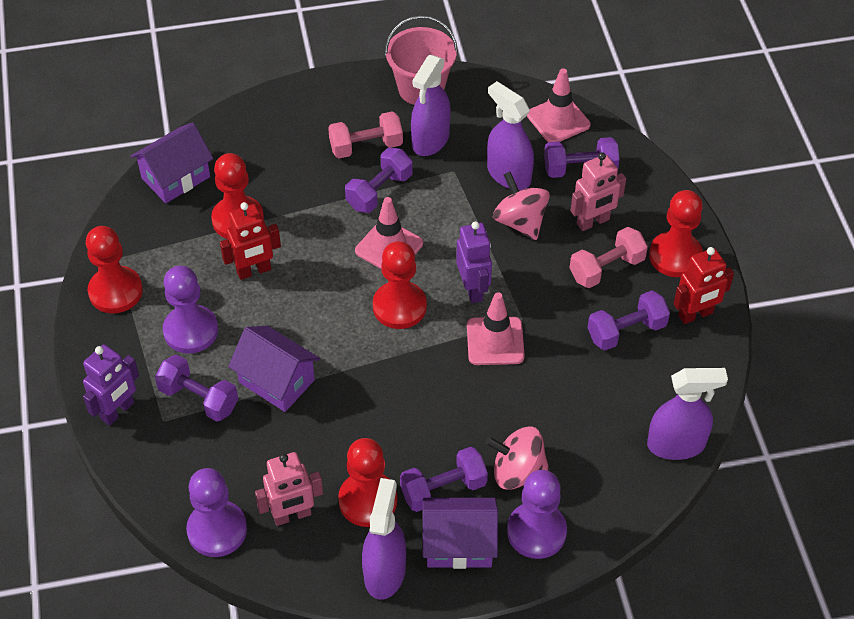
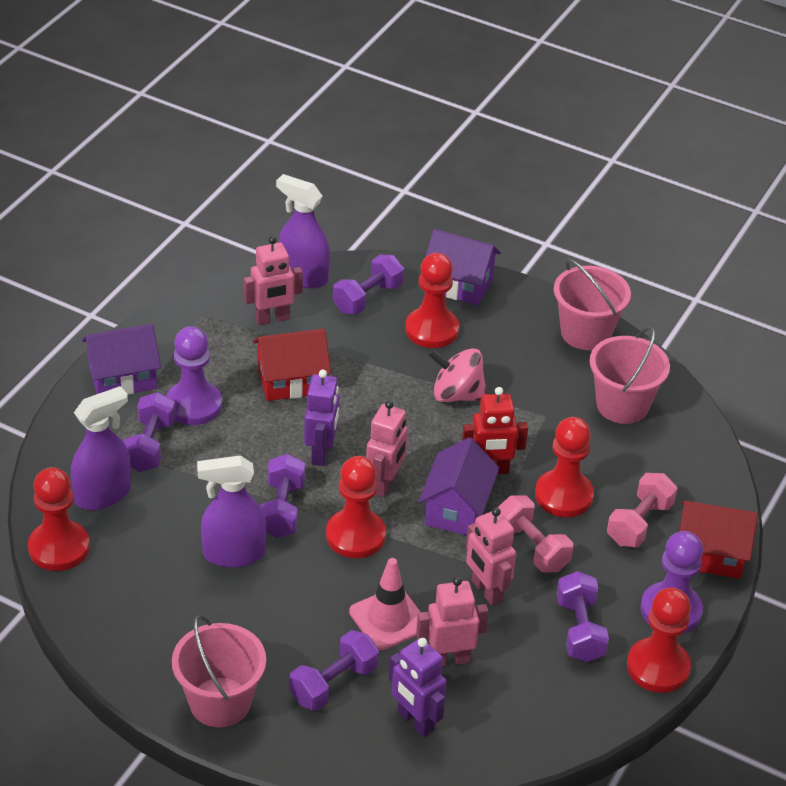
pink bucket: [385,15,458,105] = 1 -> [172,615,266,728] [554,259,631,350] [590,326,670,424] = 3
pink robot: [255,452,323,526] [571,152,626,231] = 2 -> [244,236,303,326] [366,400,408,497] [416,577,489,667] [466,507,516,605] = 4
pink spinning top: [485,427,550,490] [493,172,550,240] = 2 -> [428,348,487,402] = 1
pink traffic cone: [355,197,423,269] [467,292,525,365] [527,68,590,142] = 3 -> [349,558,421,650] = 1
purple pawn: [163,266,218,354] [186,468,247,557] [507,470,567,559] = 3 -> [166,326,222,425] [640,531,703,634] = 2
purple spray bottle: [362,478,406,600] [411,55,451,156] [487,81,534,190] [647,368,728,460] = 4 -> [71,386,131,510] [197,455,267,568] [276,174,330,288] = 3
red house: none = 0 -> [253,329,331,401] [679,501,758,579] = 2
red robot: [220,202,281,280] [674,247,734,324] = 2 -> [462,387,528,474] = 1

